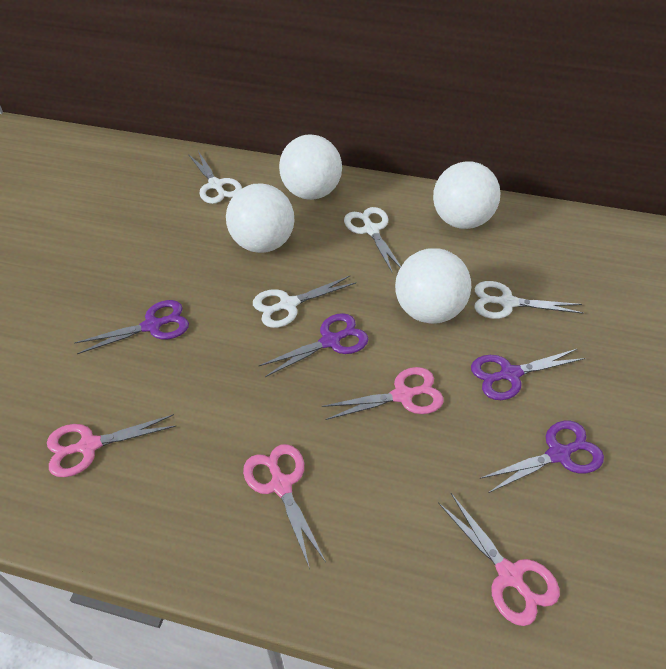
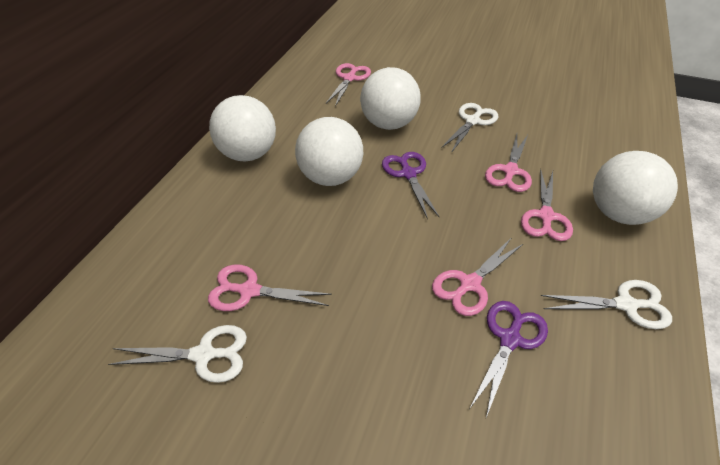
pink scissors: [47,414,176,477] [243,444,326,569] [322,367,443,420] [438,493,560,626] = 4 -> [208,265,332,311] [326,63,371,106] [432,237,523,316] [485,134,532,192] [521,169,573,241] = 5
purple scissors: [74,300,189,354] [258,313,368,377] [471,349,585,400] [480,421,604,493] = 4 -> [382,152,439,219] [470,301,548,417] = 2
white scissors: [188,151,242,204] [253,276,356,328] [344,207,401,274] [474,281,584,319] = 4 -> [108,325,247,383] [441,103,498,153] [540,280,672,329] = 3

